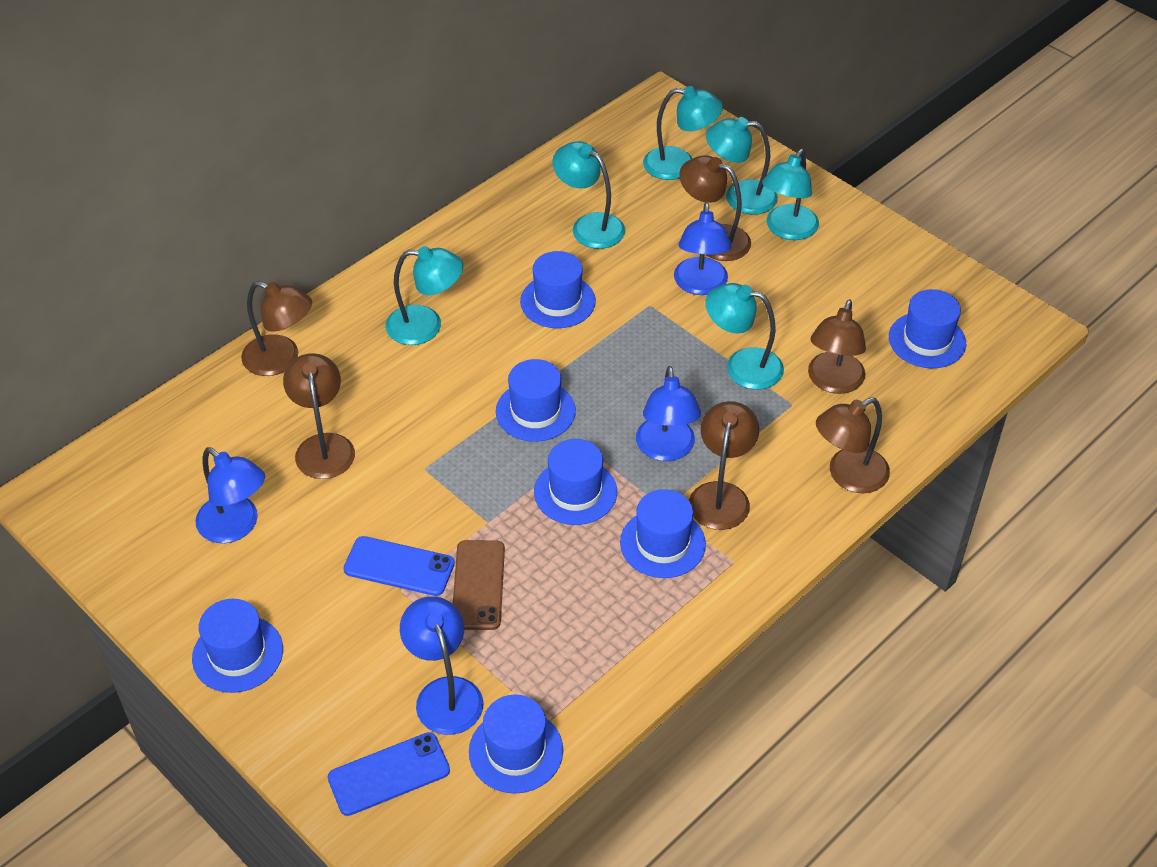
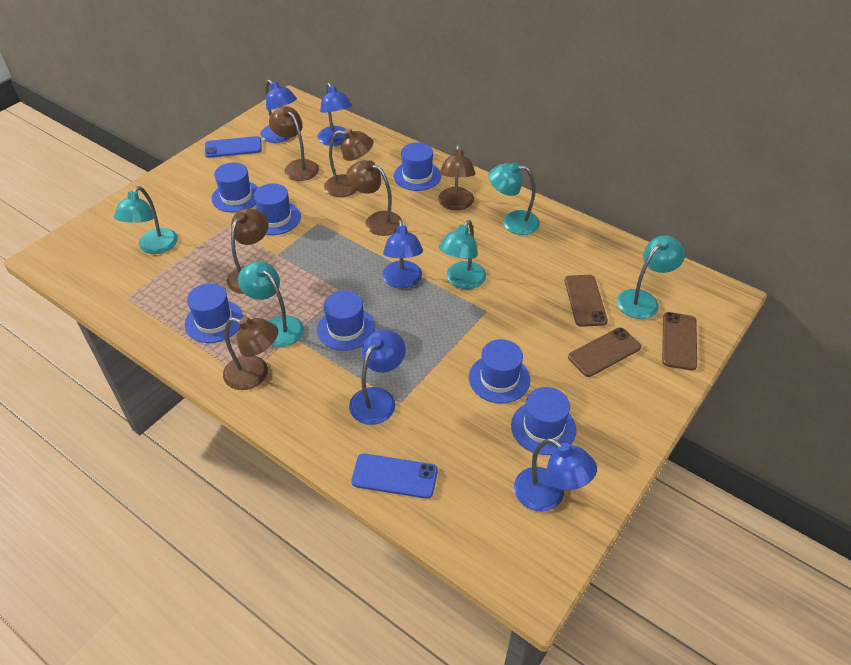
blue lamp: [195,447,265,543] [400,596,484,735] [636,366,701,461] [674,203,731,295] = 4 -> [261,80,297,143] [317,83,352,146] [349,330,406,425] [382,219,423,288] [514,438,597,512] = 5
brown phone: [453,540,505,630] = 1 -> [565,275,608,327] [568,327,641,377] [662,312,697,370] = 3
turquoise lamp: [386,246,463,345] [552,141,625,249] [643,86,723,180] [705,283,784,390] [706,117,778,215] [762,149,819,240] = 6 -> [114,186,178,254] [238,261,304,347] [439,220,486,289] [488,162,540,235] [617,235,685,319] = 5

